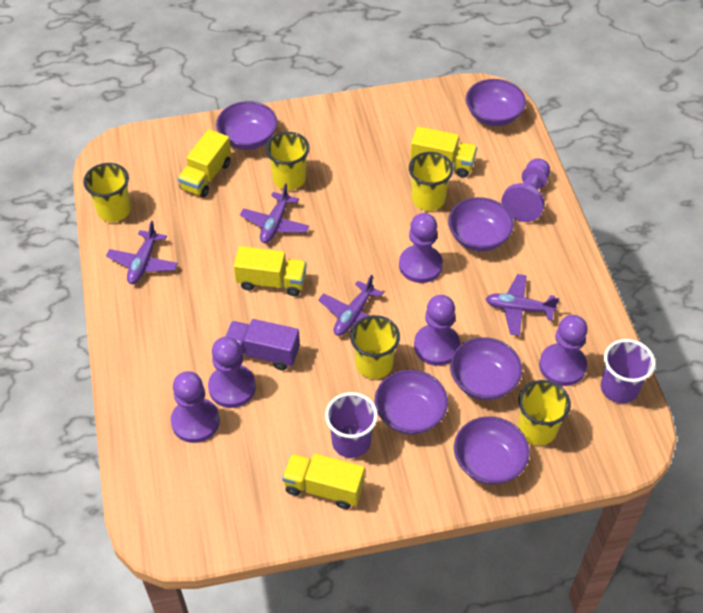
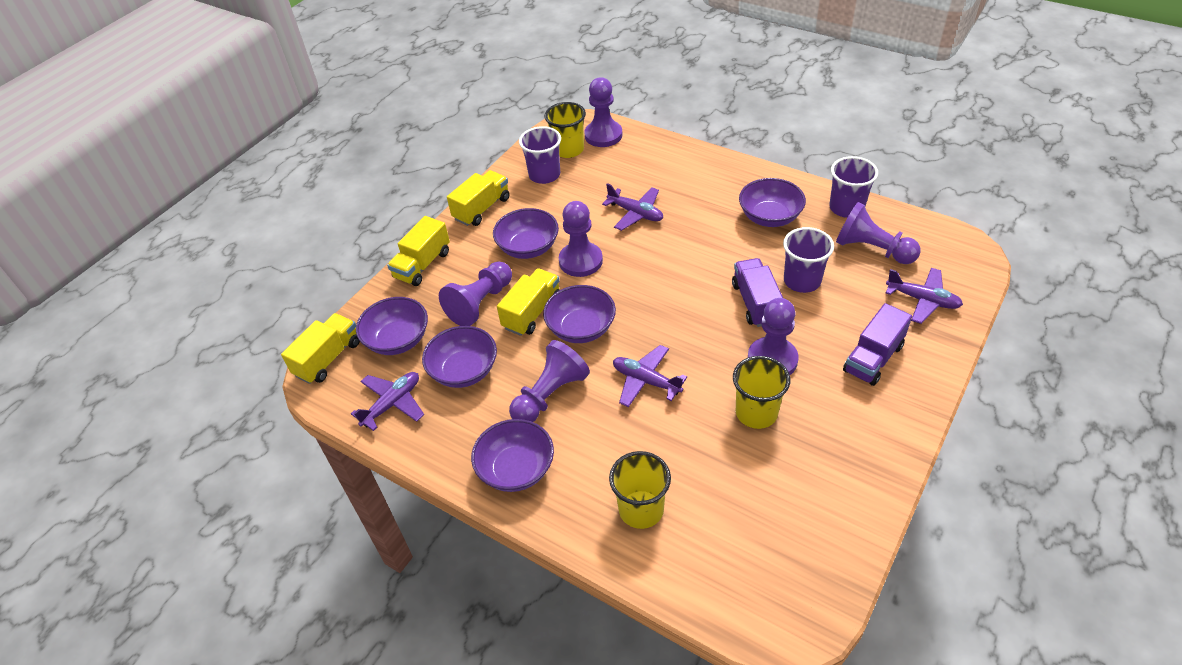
purple cup: [325,392,378,458] [601,339,655,403] = 2 -> [519,126,561,184] [783,227,834,293] [829,156,878,218] = 3
purple truck: [225,319,300,370] = 1 -> [732,258,783,327] [843,303,912,386] = 2
yellow cup: [83,163,131,222] [265,132,310,190] [350,315,400,379] [409,152,454,211] [518,380,571,445] = 5 -> [544,102,586,158] [609,451,671,529] [733,356,790,429] = 3

